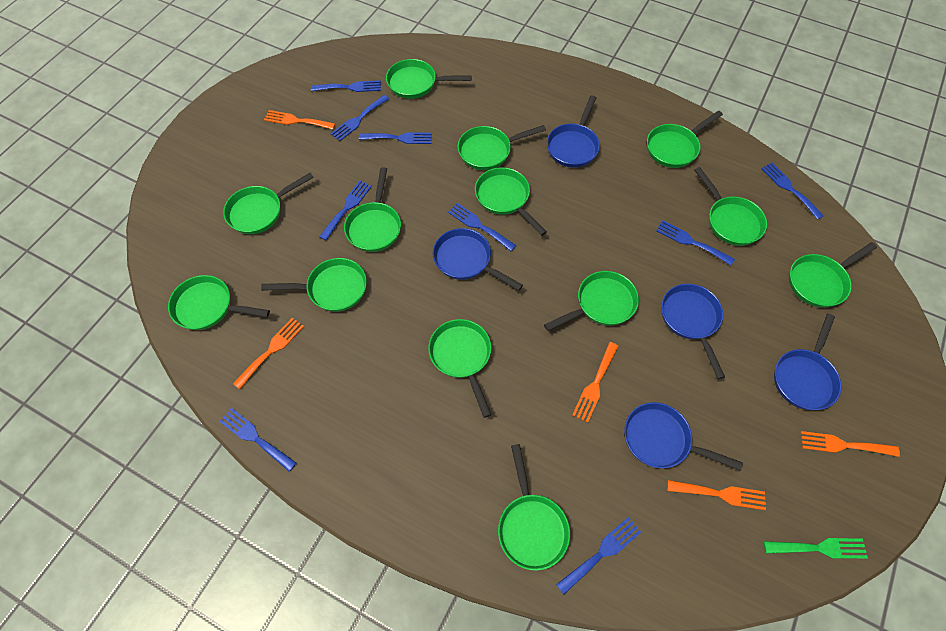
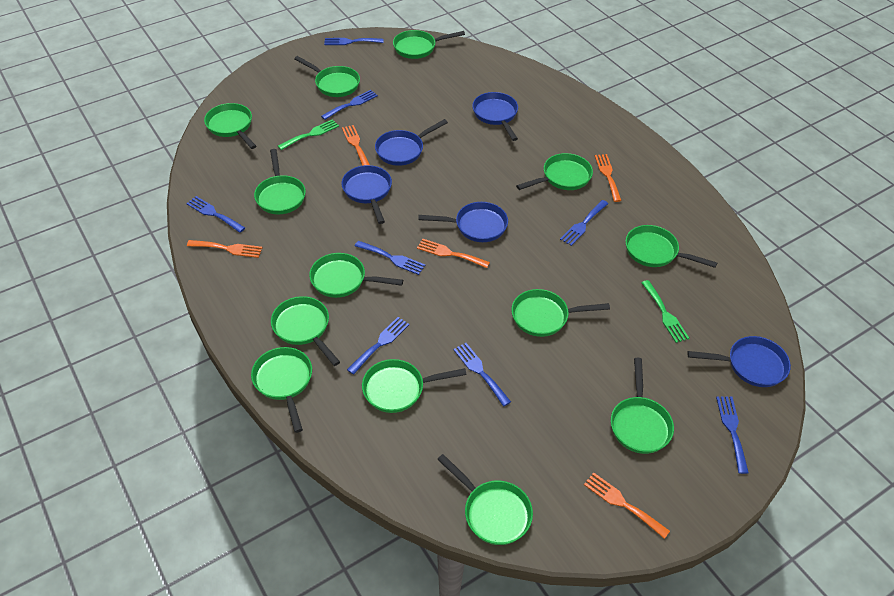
blue fork: [219,408,296,472] [311,80,381,92] [319,180,372,241] [330,95,389,141] [359,132,432,144] [448,203,516,251] [556,517,641,595] [656,220,735,265] [761,163,824,220] = 9 -> [186,196,245,233] [321,90,378,120] [324,38,384,45] [347,317,409,375] [355,241,425,275] [453,343,511,406] [560,200,608,246] [716,396,749,474] = 8
green fork: [764,538,868,559] = 1 -> [278,119,339,150] [641,280,689,343] = 2

